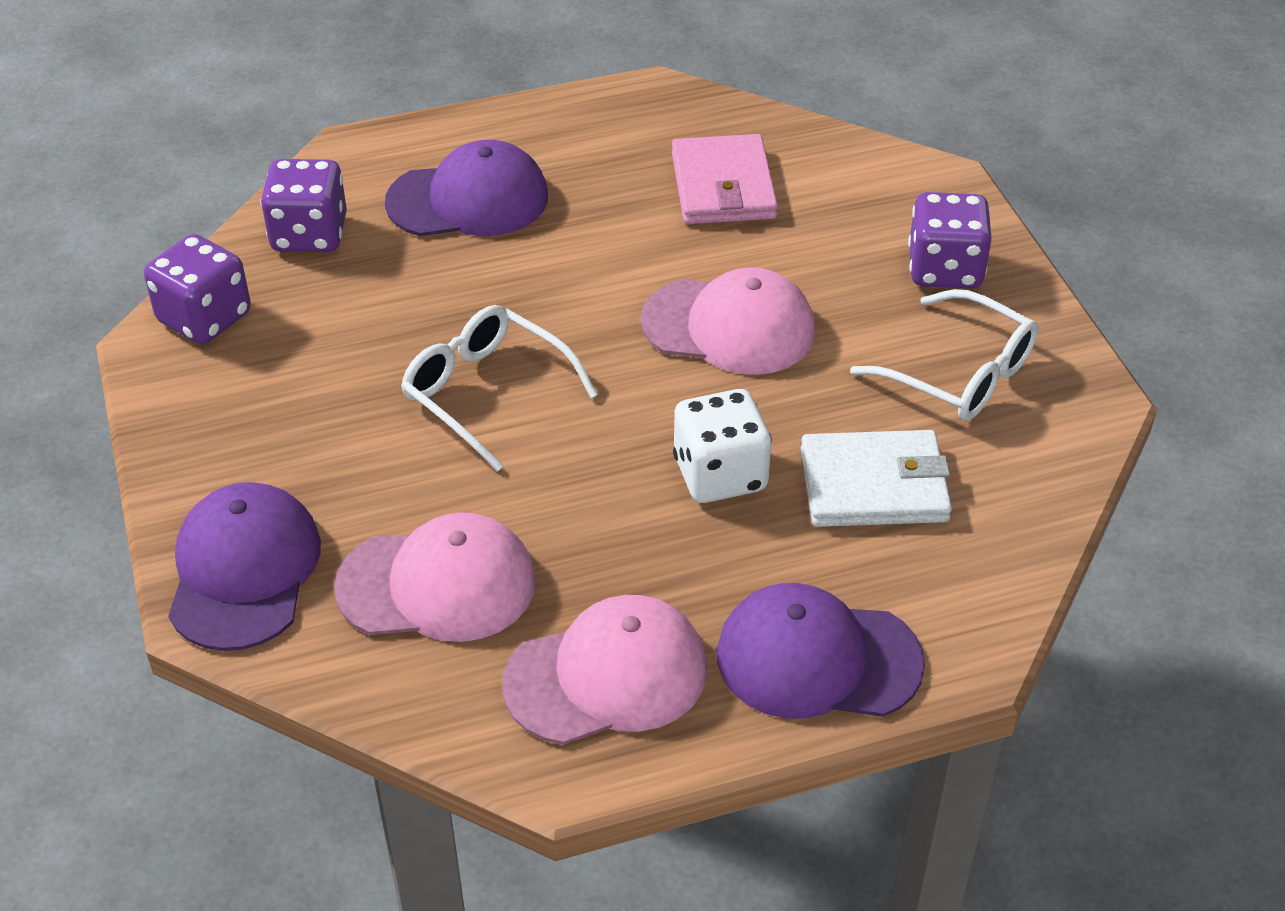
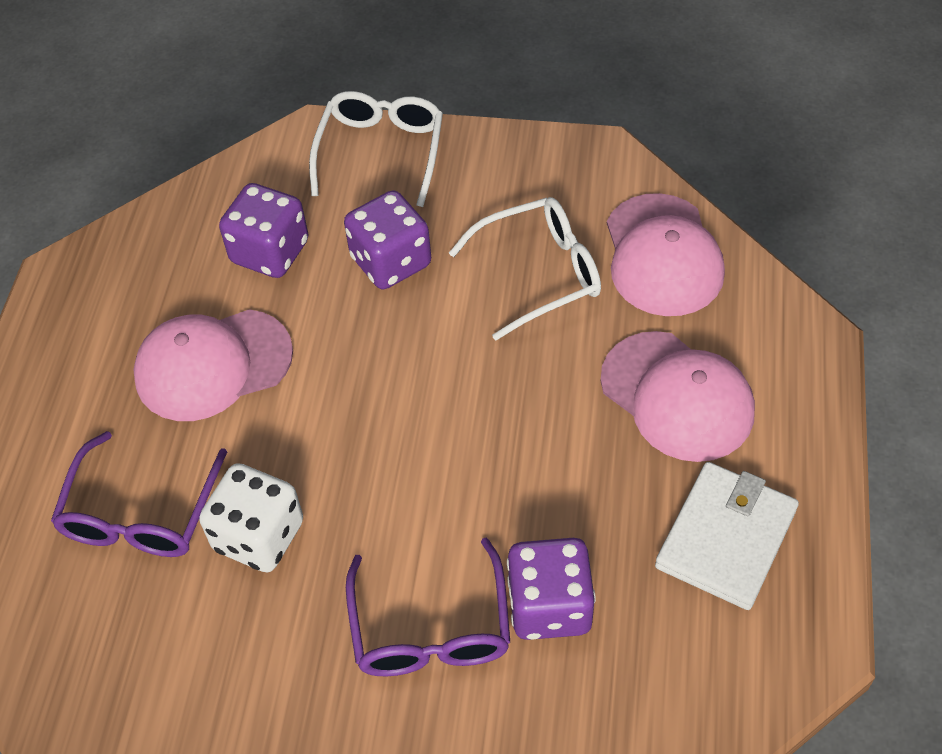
pink wallet: [672,134,778,224] = 1 -> none = 0
purple cap: [168,482,321,651] [385,140,548,236] [717,583,925,719] = 3 -> none = 0
purple glasses: none = 0 -> [51,431,227,557] [346,537,510,676] = 2

